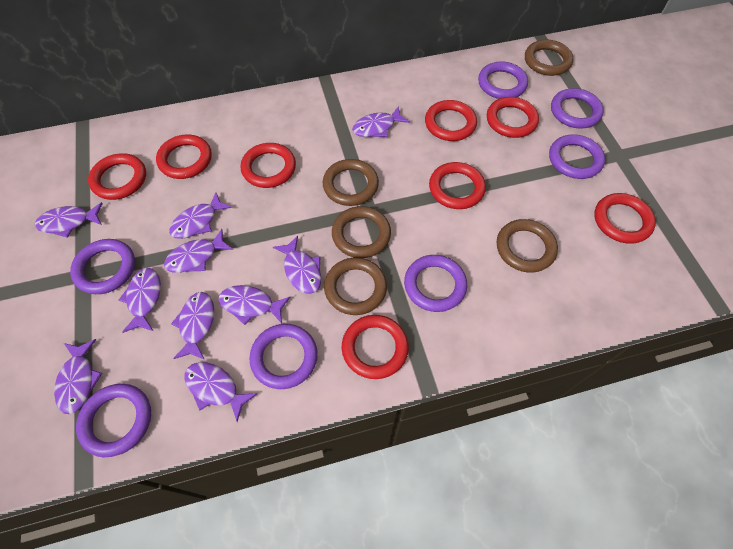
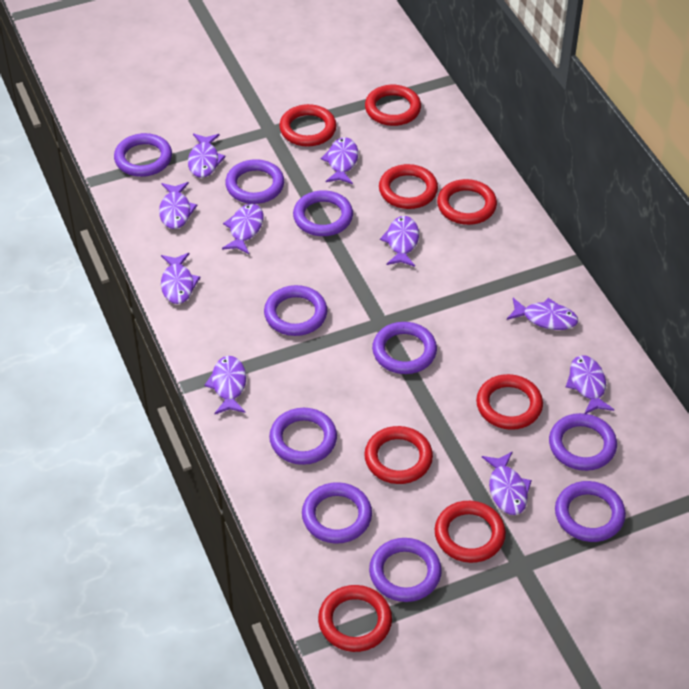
brown ring: [322,159,379,206] [324,258,387,315] [332,206,391,258] [497,219,558,273] [525,40,573,76] = 5 -> none = 0
purple ring: [70,239,135,294] [76,384,151,457] [249,324,318,389] [404,255,467,312] [478,61,528,99] [549,134,605,179] [551,88,604,128] = 7 -> [114,133,172,177] [225,159,284,204] [264,285,328,336] [269,408,337,465] [293,190,353,236] [302,482,372,544] [369,538,442,602] [372,322,437,374] [549,413,617,471] [555,481,626,542] = 10

